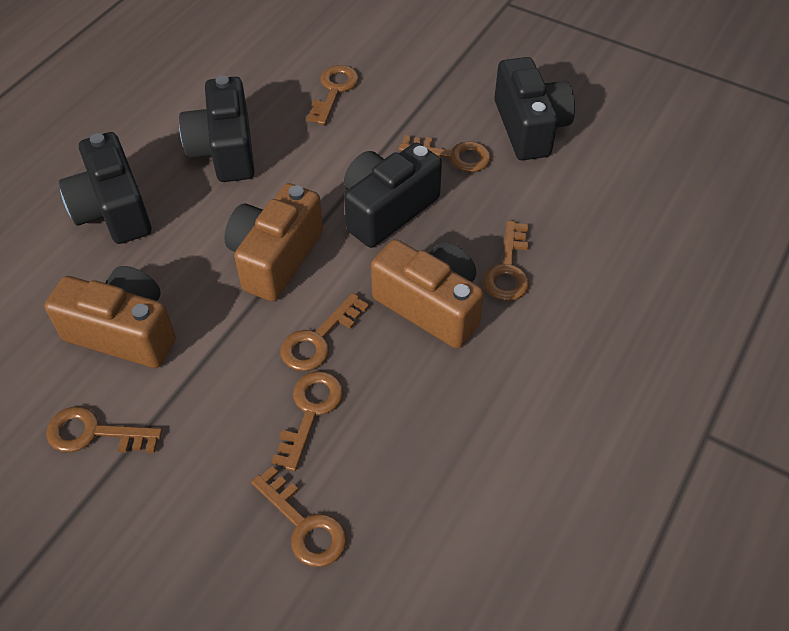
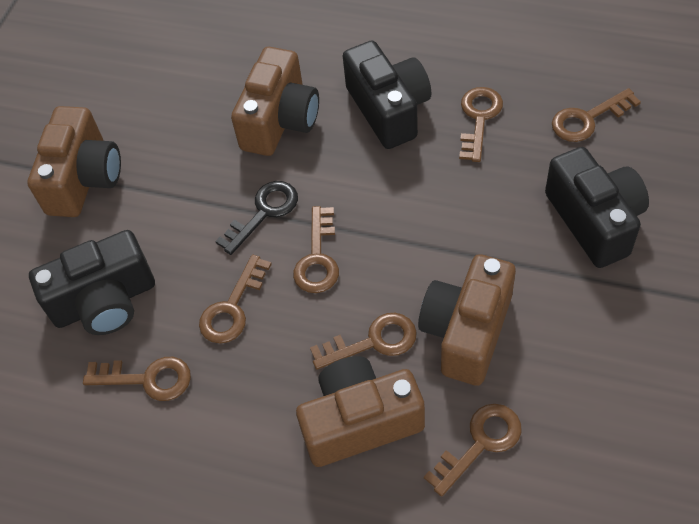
black camera: [59,132,151,244] [179,75,255,182] [344,143,442,248] [494,57,575,160] = 4 -> [29,230,155,335] [343,41,431,149] [545,147,649,268] = 3
black key: none = 0 -> [215,181,298,255] = 1
brown camera: [44,266,176,368] [224,183,323,301] [371,239,484,349] = 3 -> [27,106,121,217] [231,47,319,156] [296,356,425,467] [418,254,516,386] = 4

